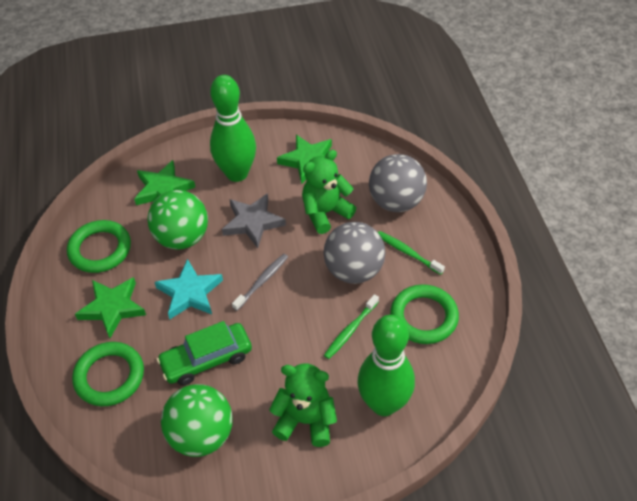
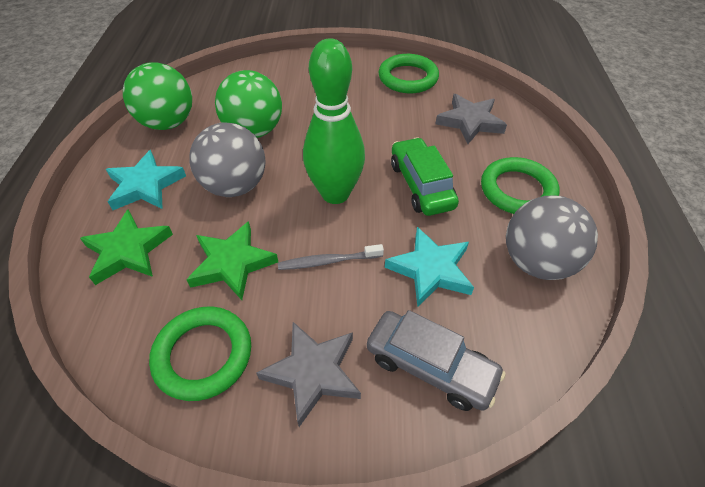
green bowling pin: [210,75,256,182] [357,315,415,416] = 2 -> [303,38,365,204] = 1
green star: [75,277,146,338] [134,160,195,205] [277,135,332,184] = 3 -> [80,210,173,285] [186,221,278,300] = 2
green teddy bear: [269,363,337,447] [302,150,356,234] = 2 -> none = 0
green toothbrush: [324,294,379,359] [378,231,445,275] = 2 -> none = 0
grey car: none = 0 -> [367,310,506,411] = 1
grey star: [222,193,286,248] = 1 -> [256,322,361,427] [436,94,507,144] = 2
turquoise star: [155,259,223,319] = 1 -> [106,150,186,210] [385,227,474,307] = 2

